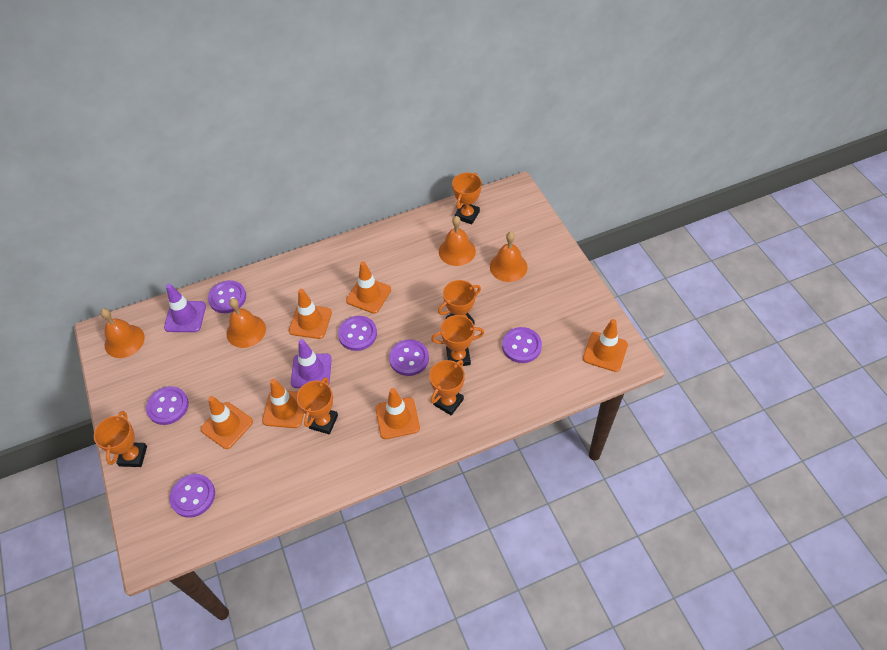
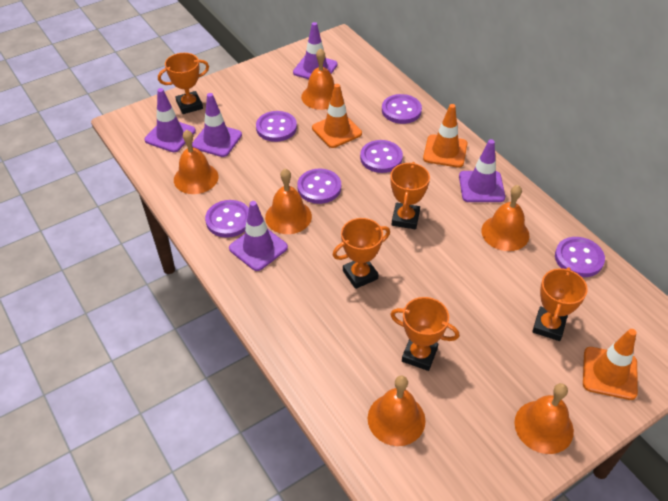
orange bell: [100,309,145,358] [227,298,266,348] [439,216,476,266] [490,232,528,282] = 4 -> [174,130,218,194] [265,168,312,234] [301,48,334,110] [368,375,426,446] [481,185,529,251] [514,383,574,454] = 6
orange traffic cone: [201,396,253,449] [262,379,304,428] [289,289,332,339] [346,261,391,314] [375,388,420,439] [583,319,628,372] = 6 -> [312,84,362,148] [423,104,468,168] [583,329,638,400] = 3
orange trophy: [94,411,147,467] [297,377,338,434] [429,360,465,416] [431,315,484,366] [438,280,481,324] [452,173,482,224] = 6 -> [158,53,209,114] [333,218,390,289] [390,162,430,229] [390,297,459,371] [532,267,588,341] = 5
purple traffic cone: [164,284,206,332] [291,339,332,388] = 2 -> [144,88,196,152] [192,93,242,157] [229,201,288,271] [293,22,338,79] [459,139,505,202] = 5

